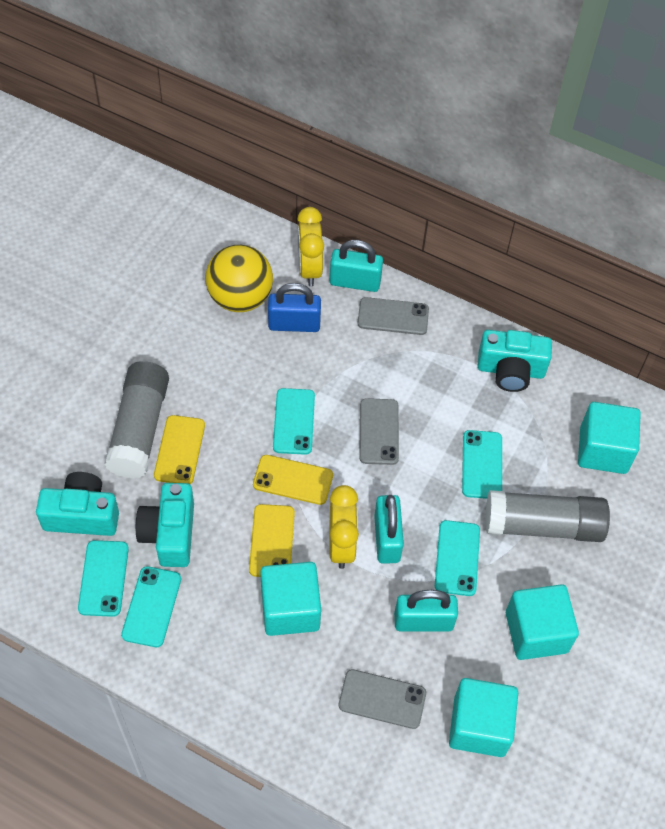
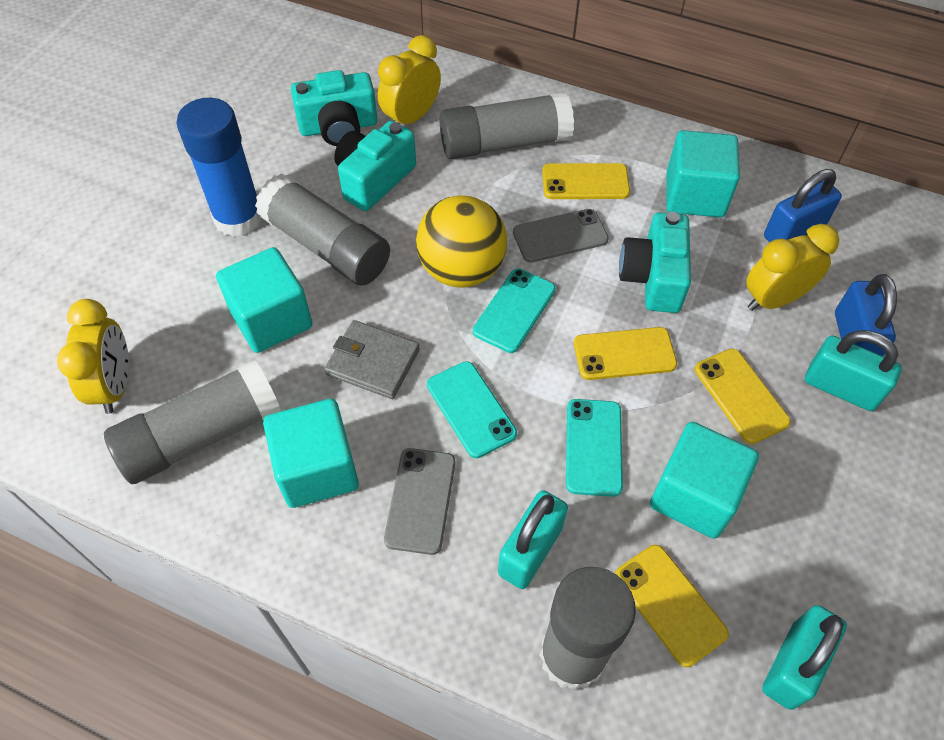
blue glue stick: none = 0 -> [176,98,263,237] = 1
blue padlock: [268,283,321,332] = 1 -> [764,169,842,242] [835,274,897,356] = 2
grey glue stick: [104,361,169,479] [485,490,610,542] = 2 -> [104,360,281,484] [255,173,390,285] [440,92,574,159] [539,567,636,691] = 4
grey phone: [339,669,426,729] [357,297,429,335] [359,398,399,465] = 3 -> [384,448,455,555] [513,209,609,263] = 2
grey wallet: none = 0 -> [325,320,420,399] = 1
turquoise phone: [78,540,129,617] [121,566,181,647] [273,388,315,455] [435,520,480,596] [462,430,502,499] = 5 -> [427,361,517,458] [473,268,556,353] [566,399,623,497] = 3
yellow clock: [297,207,324,286] [329,485,359,569] = 2 -> [57,299,129,414] [378,35,441,124] [746,224,840,311] = 3
yellow phone: [154,415,205,484] [249,504,295,577] [253,455,333,505] = 3 -> [542,163,630,199] [574,327,677,380] [615,545,729,667] [695,349,791,444] = 4

